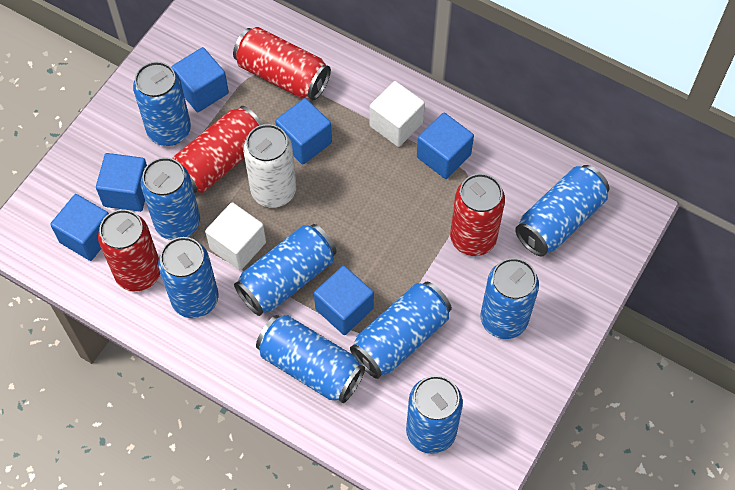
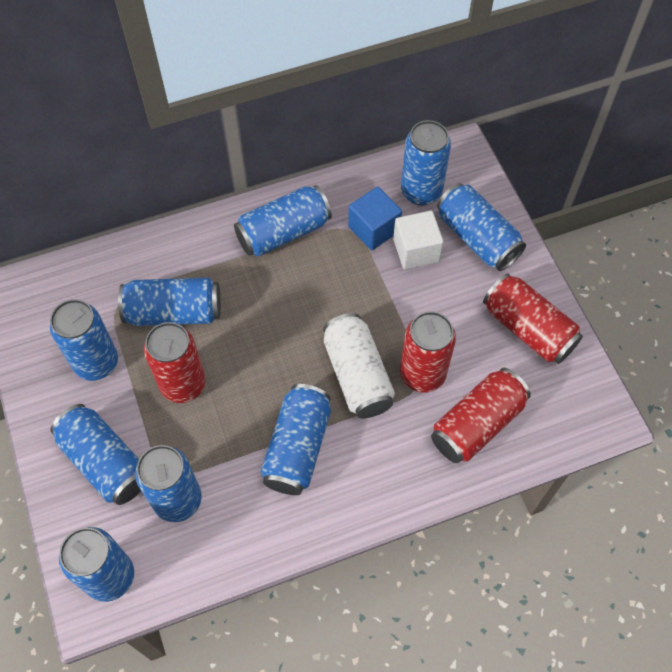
blue cube: [50,194,109,261] [96,153,147,212] [171,47,229,112] [275,98,332,165] [314,266,374,335] [417,113,474,179] = 6 -> [348,187,402,250] = 1
white cube: [205,202,266,270] [370,81,425,147] = 2 -> [393,211,444,269] = 1

